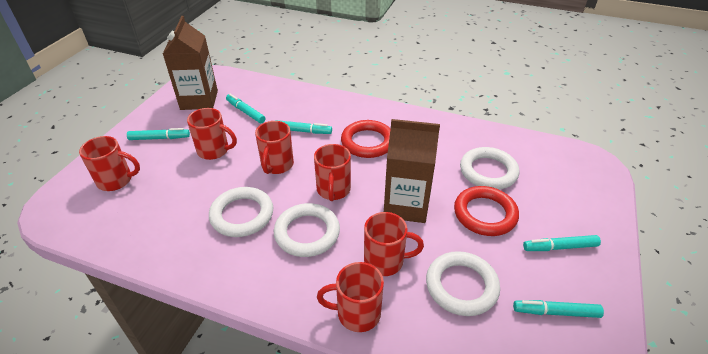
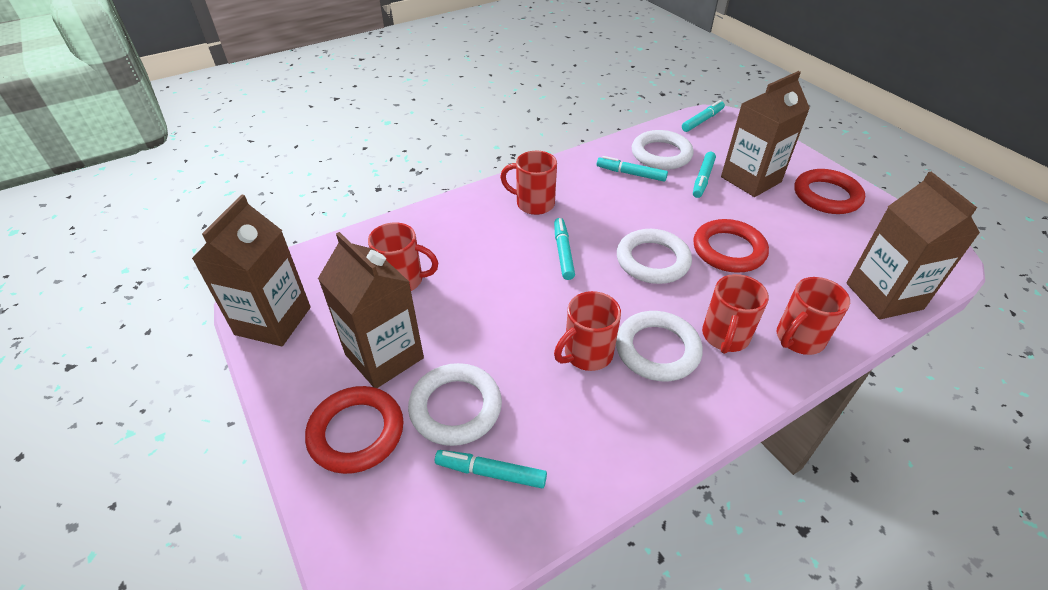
brown carton: [163,16,218,110] [384,119,440,223] = 2 -> [192,194,311,346] [318,232,424,388] [721,71,810,197] [846,172,980,320] = 4
red mug: [79,136,140,191] [187,108,237,160] [255,121,294,174] [314,144,351,201] [317,262,384,332] [364,212,424,276] = 6 -> [368,222,438,291] [500,151,557,215] [554,291,621,371] [702,274,769,354] [777,277,850,355] = 5
red ring: [341,120,391,158] [454,186,519,236] = 2 -> [305,386,403,474] [693,219,769,273] [794,169,865,214] = 3

